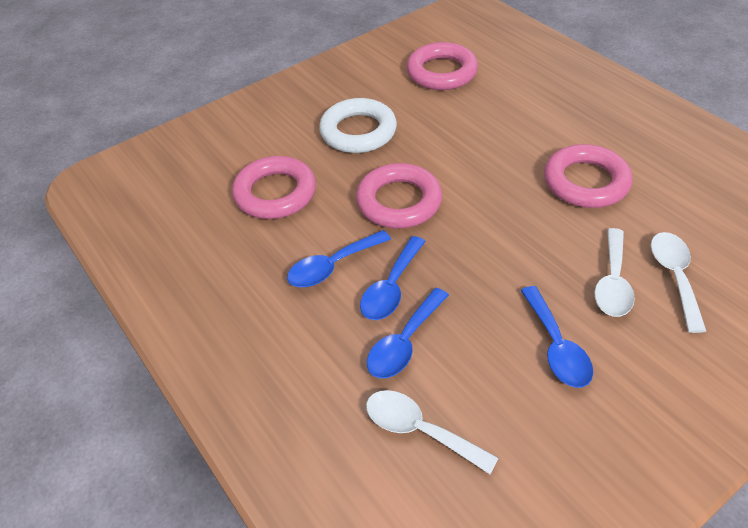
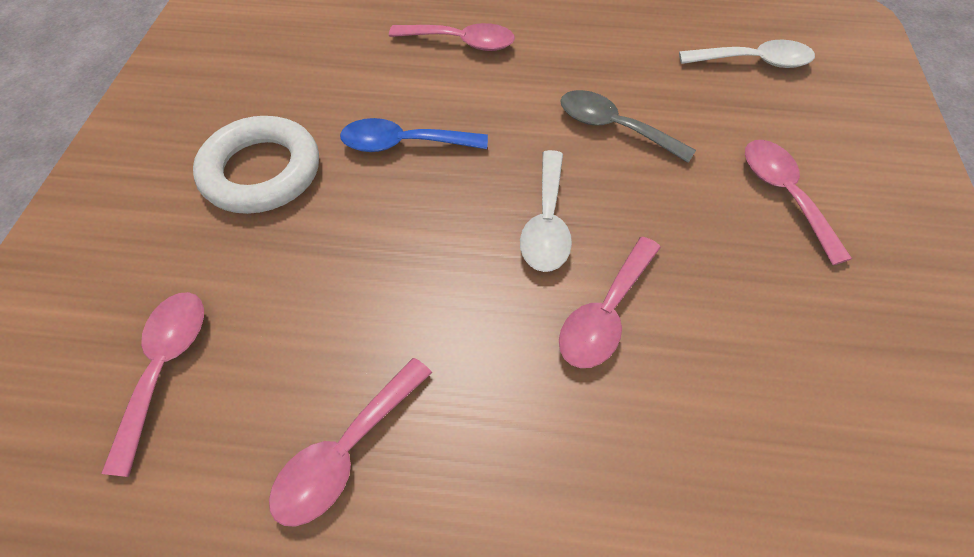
blue spoon: [287,230,391,287] [360,236,426,320] [367,288,449,378] [521,286,593,388] = 4 -> [340,118,488,152] = 1
grey spoon: none = 0 -> [560,90,696,163] = 1
pink ring: [232,156,316,219] [356,163,442,229] [406,42,478,90] [544,144,632,208] = 4 -> none = 0
pink spoon: none = 0 -> [101,292,204,477] [269,358,432,527] [389,23,515,51] [559,237,661,368] [745,140,852,265] = 5
white spoon: [366,390,498,474] [594,228,635,317] [651,232,706,333] = 3 -> [520,150,572,272] [679,39,815,68] = 2

